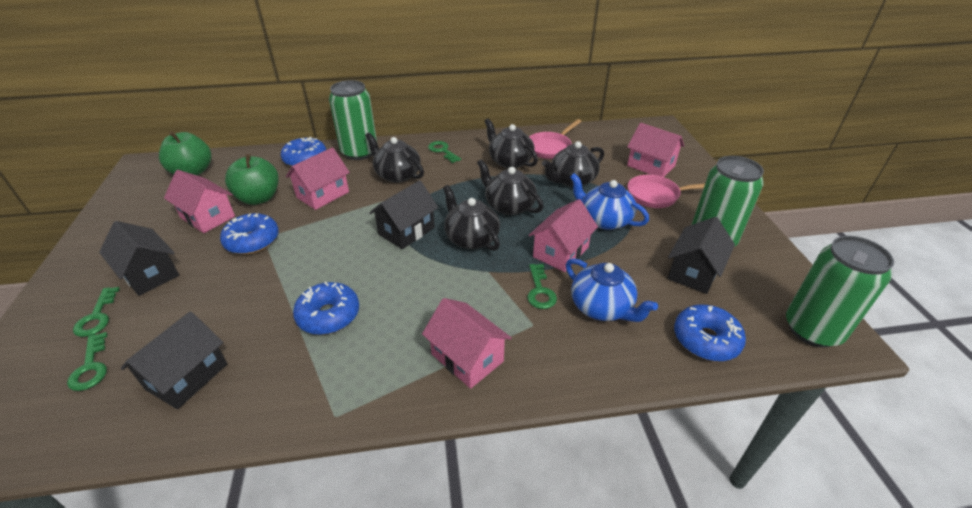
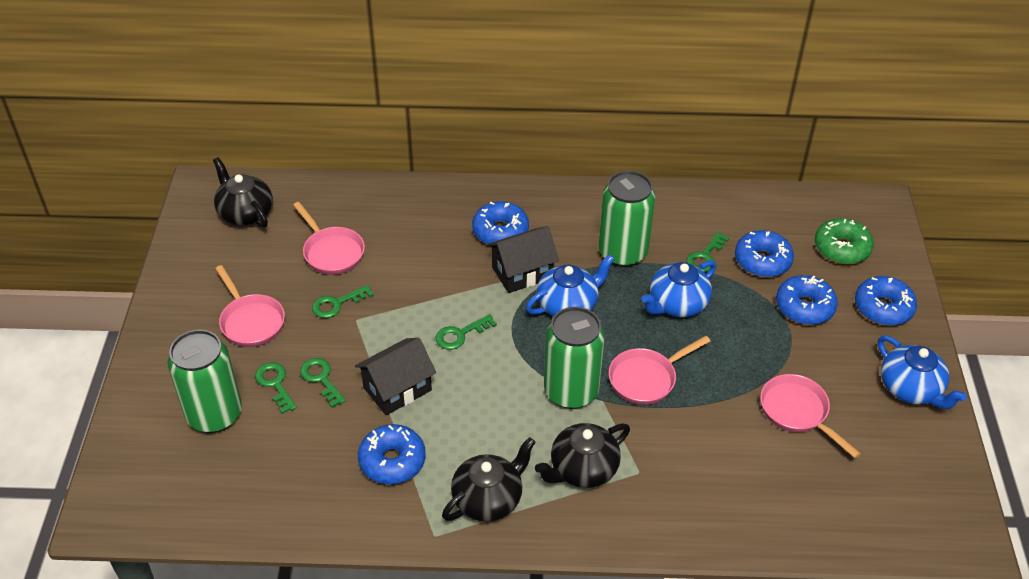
black house: [99,221,179,296] [121,311,227,409] [369,180,438,249] [668,217,735,294] = 4 -> [355,338,436,415] [487,226,559,293] = 2
black teapot: [365,133,424,183] [443,185,500,251] [477,159,544,215] [484,118,538,169] [542,141,604,187] = 5 -> [213,157,273,228] [442,437,536,522] [535,423,630,488] = 3
blue donut: [220,213,279,254] [281,137,326,166] [293,282,359,335] [674,305,746,361] = 4 -> [358,424,426,484] [472,201,529,244] [735,230,794,277] [776,275,838,325] [855,276,917,326] = 5
blue teapot: [566,258,658,322] [570,173,649,230] = 2 -> [526,254,615,317] [642,260,716,317] [878,335,967,409] = 3
green apple: [159,131,211,176] [225,154,279,205] = 2 -> none = 0
green donut: none = 0 -> [815,218,874,264] = 1
green key: [67,332,107,391] [73,287,120,337] [428,141,461,163] [527,264,557,309] = 4 -> [255,362,297,414] [300,358,346,408] [312,285,374,318] [436,314,497,350] [686,232,729,272] = 5
pink house: [164,170,235,233] [286,147,350,210] [422,298,512,389] [529,199,598,272] [627,123,684,177] = 5 -> none = 0
pink pan: [529,119,582,159] [628,175,705,208] = 2 -> [215,265,285,347] [293,202,365,275] [609,336,710,405] [760,374,861,458] = 4

